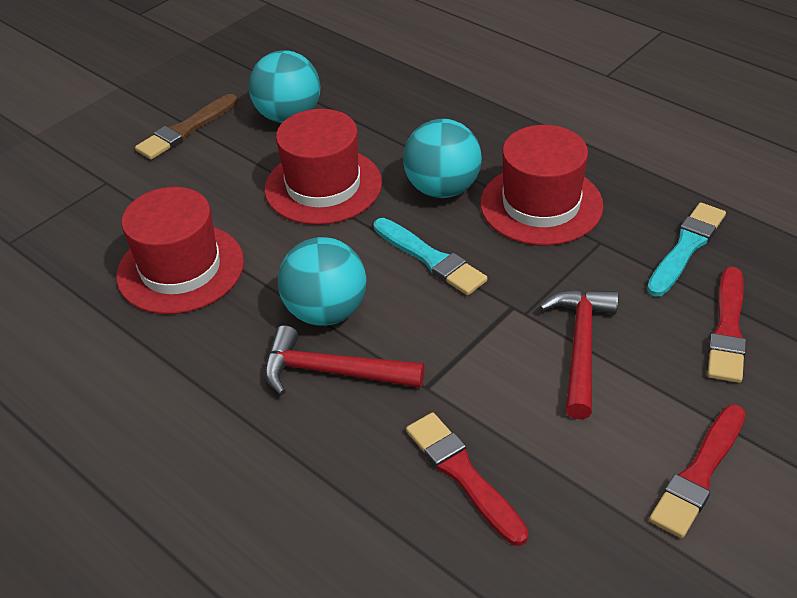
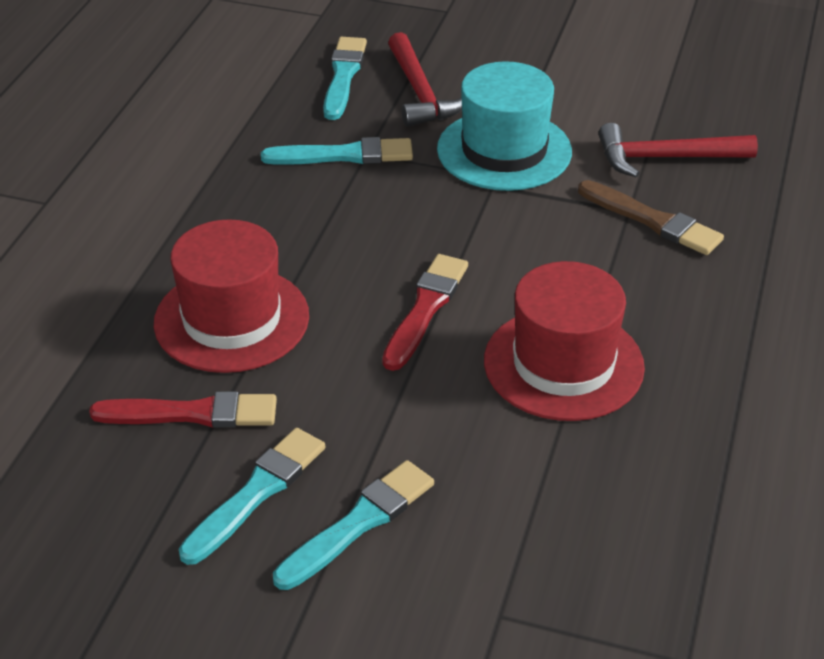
red brush: [406,412,529,546] [649,404,746,538] [707,267,746,383] = 3 -> [89,391,277,428] [382,254,468,371] = 2
red hat: [116,187,244,314] [265,109,382,225] [480,125,604,246] = 3 -> [154,219,309,373] [484,261,645,421] = 2
turquoise ball: [249,50,320,123] [278,237,367,326] [403,119,482,198] = 3 -> none = 0
turquoise brush: [374,218,487,295] [647,202,726,297] = 2 -> [179,428,325,565] [261,137,413,165] [273,460,434,590] [323,37,367,120] = 4
turquoise hat: none = 0 -> [437,61,572,191] = 1

